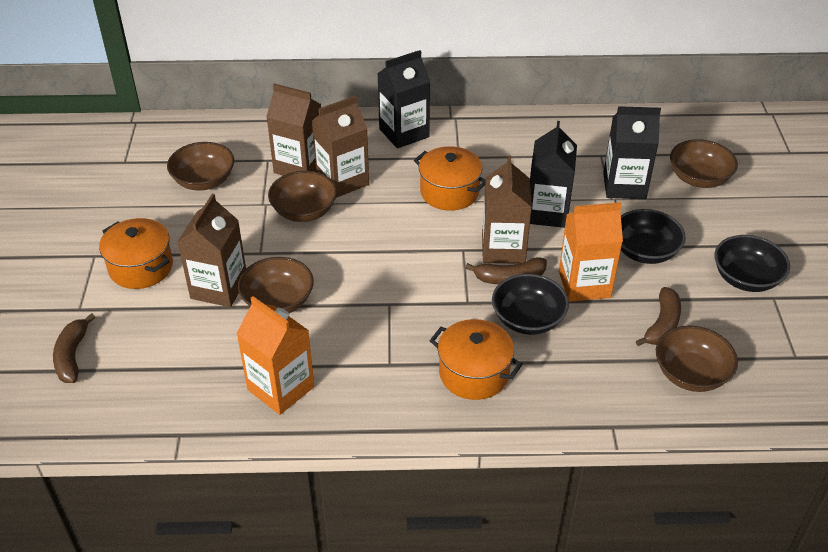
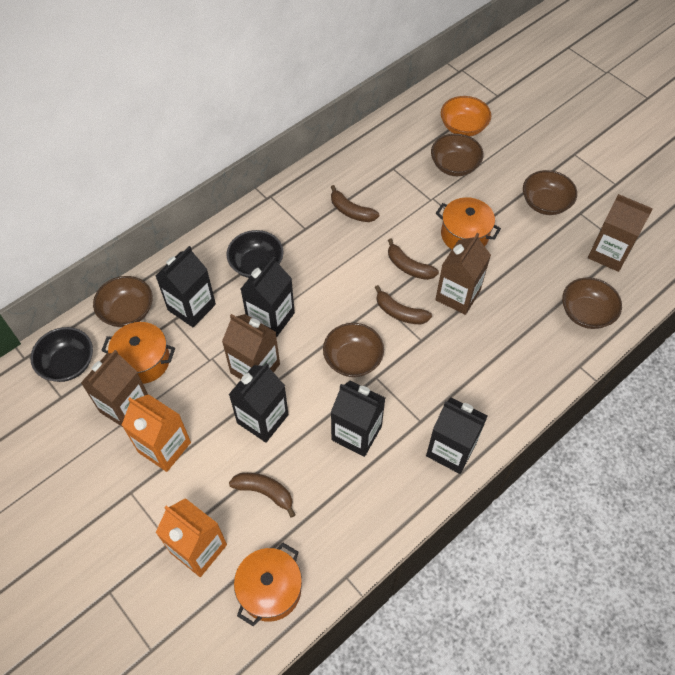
black bowl: [492,274,569,335] [621,209,686,264] [715,235,790,292] = 3 -> [31,327,93,382] [227,230,284,278] = 2
black carton: [377,50,430,148] [530,121,577,228] [603,106,661,199] = 3 -> [155,246,216,327] [229,363,289,443] [241,257,295,338] [331,381,385,457] [426,397,488,474] = 5
brown banana: [53,313,95,383] [465,257,547,284] [636,287,681,346] = 3 -> [229,473,295,518] [331,185,379,222] [374,285,432,324] [388,239,439,280] = 4
orange bowl: none = 0 -> [441,96,491,136] = 1

